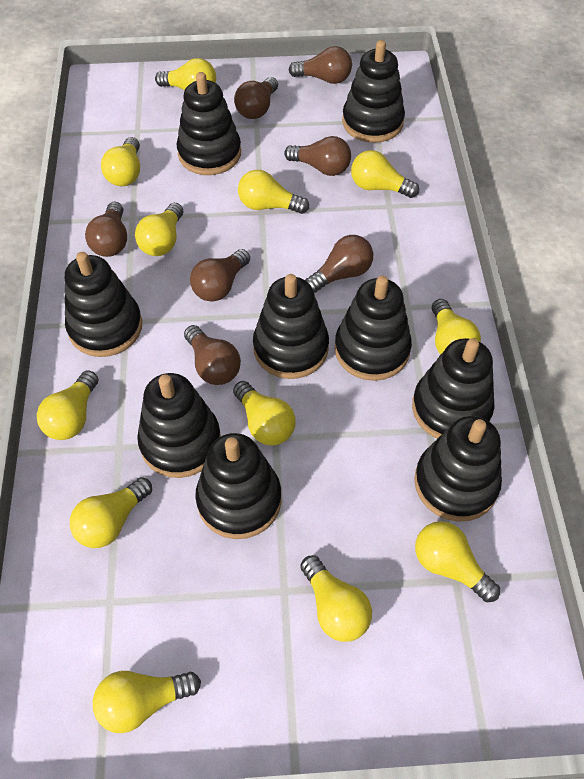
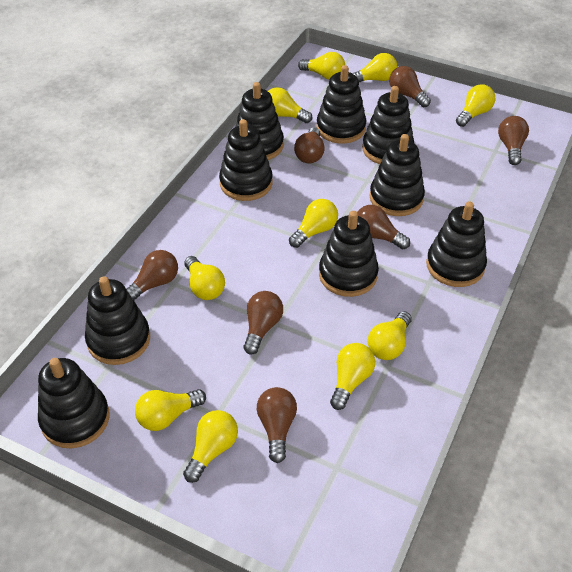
yellow light bulb: [37,370,99,440] [70,477,152,548] [93,671,201,733] [101,137,140,186] [135,203,183,256] [155,58,216,90] [233,381,296,446] [238,170,309,214] [300,555,372,642] [351,150,419,198] [415,521,500,602] [432,299,481,355] = 12 -> [135,389,206,431] [183,410,238,483] [184,256,225,300] [268,87,312,123] [289,199,338,248] [298,52,345,80] [330,343,375,410] [353,53,397,82] [368,311,412,360] [456,84,495,127] = 10

